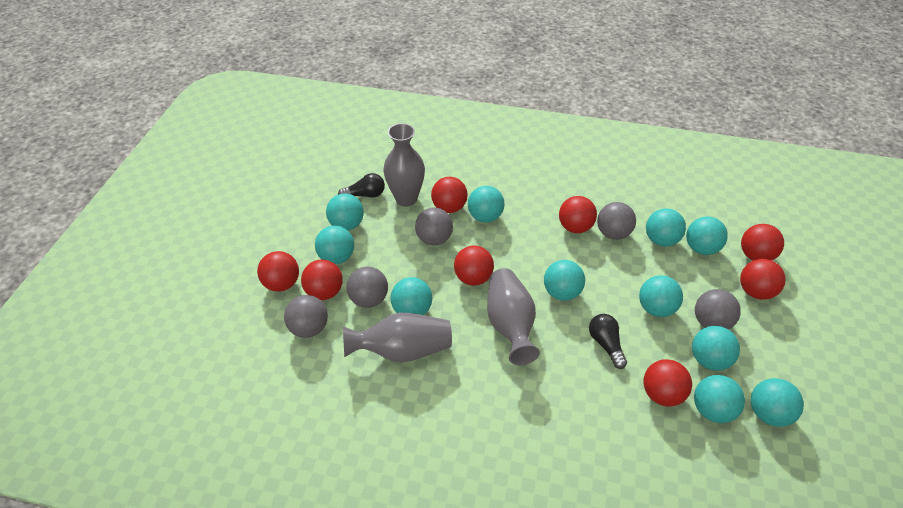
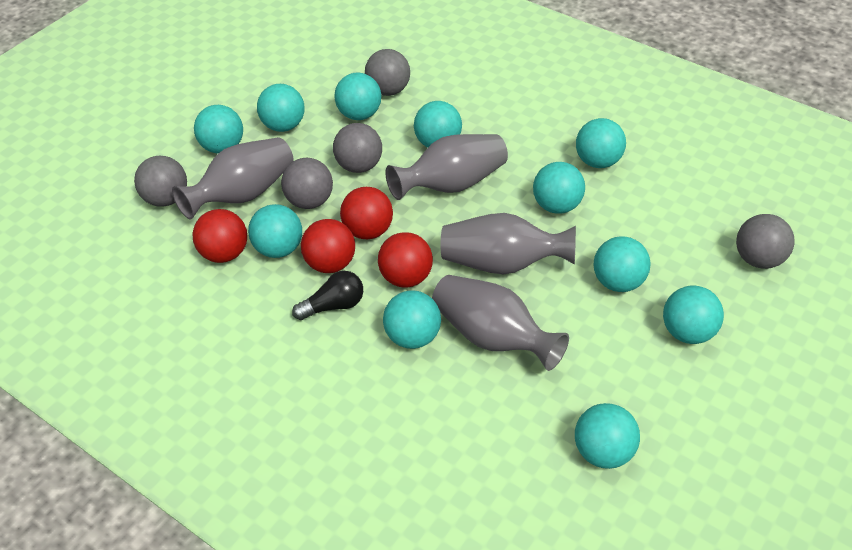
black light bulb: [338,173,385,198] [589,314,627,369] = 2 -> [292,271,363,320] = 1
grey vase: [343,313,452,362] [383,123,425,207] [487,268,540,365] = 3 -> [172,137,294,219] [386,134,508,200] [432,275,569,371] [441,213,576,274] = 4
red ball: [257,251,299,292] [301,259,343,300] [431,177,468,213] [454,246,494,286] [559,196,597,233] [643,359,692,407] [740,259,786,300] [741,224,784,261] = 8 -> [192,209,247,263] [301,219,355,273] [340,187,393,239] [378,232,433,287] = 4

